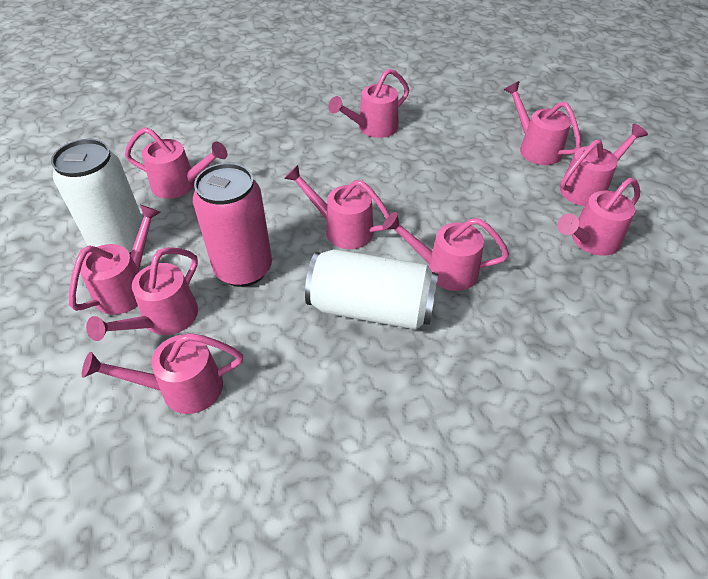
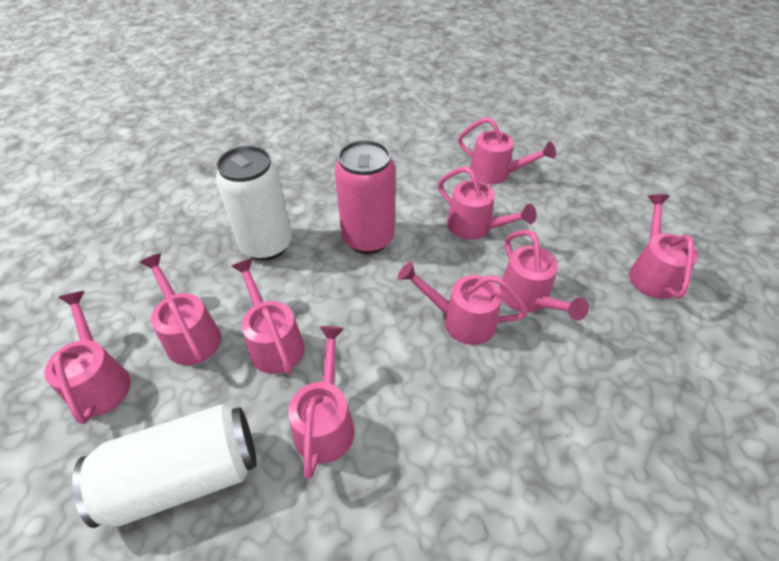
pink watering can: [69,205,161,315] [82,333,243,414] [86,247,198,341] [125,127,228,199] [284,165,390,249] [329,69,409,138] [382,212,509,291] [504,81,581,165] [557,178,640,256] [560,124,648,206] = 10 -> [44,291,131,424] [139,253,221,365] [231,258,305,375] [288,326,354,479] [398,262,528,345] [438,167,537,240] [458,117,556,184] [499,230,589,321] [629,194,698,299] = 9

